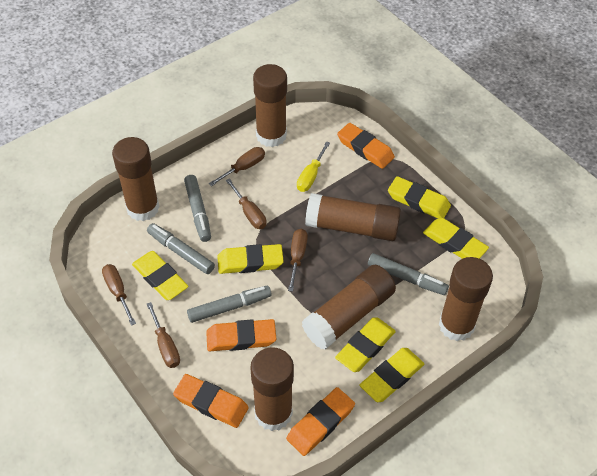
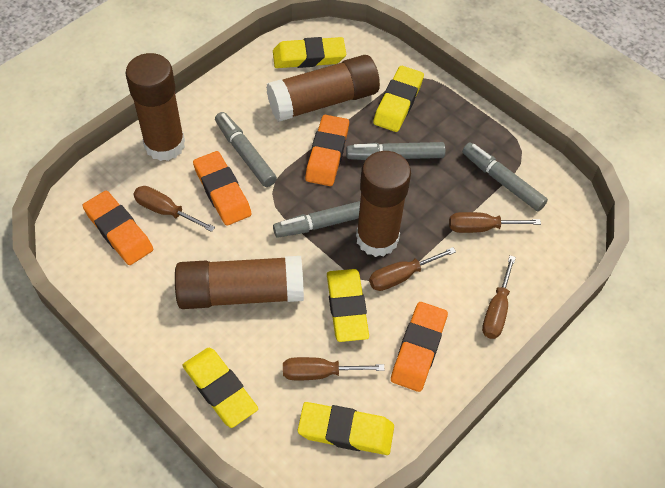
brown glue stick: [112,137,159,221] [250,347,294,431] [253,64,287,147] [302,265,396,350] [305,193,401,241] [439,257,493,341] = 6 -> [125,53,185,161] [175,256,304,309] [266,55,380,122] [356,151,411,257] = 4
yellow eraser: [132,251,188,300] [217,244,284,274] [335,317,396,372] [359,348,424,402] [388,176,451,219] [423,218,489,259] = 6 -> [182,348,258,428] [273,37,346,68] [298,402,394,455] [327,269,369,342] [373,66,424,132] = 5
yellow screwdriver: [297,141,330,192] = 1 -> none = 0

